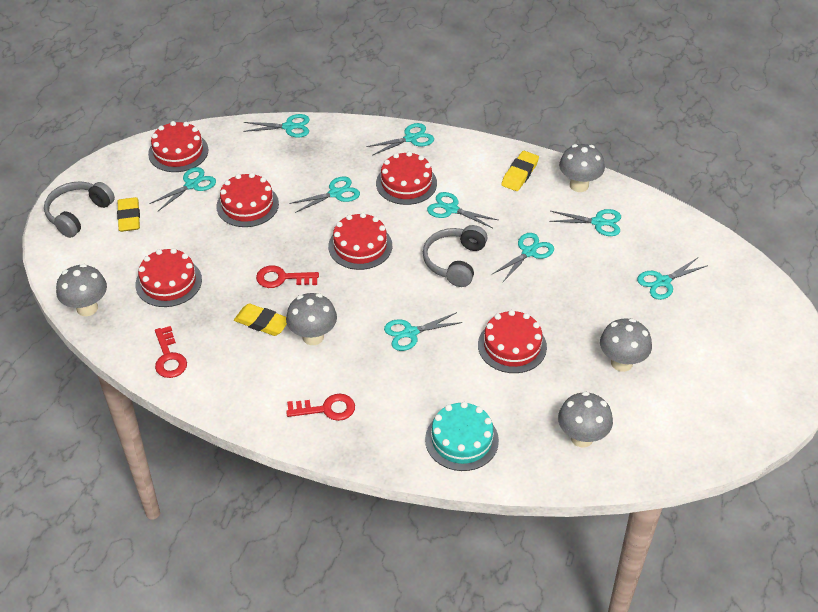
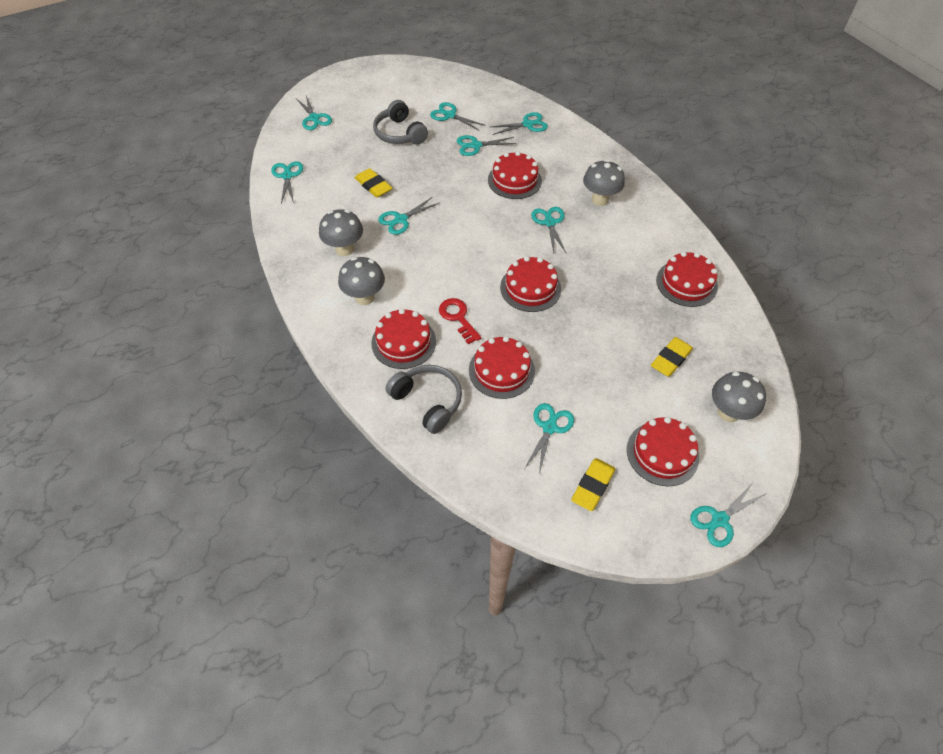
grey mushroom: [56,264,107,316] [286,293,337,345] [558,391,613,447] [559,144,605,192] [600,318,652,372] = 5 -> [319,209,363,256] [338,257,385,305] [583,159,625,206] [712,372,766,422] = 4
red key: [155,326,187,378] [256,265,319,288] [286,394,355,421] = 3 -> [439,298,481,344] = 1
turquoise cake: [425,402,499,471] = 1 -> none = 0

